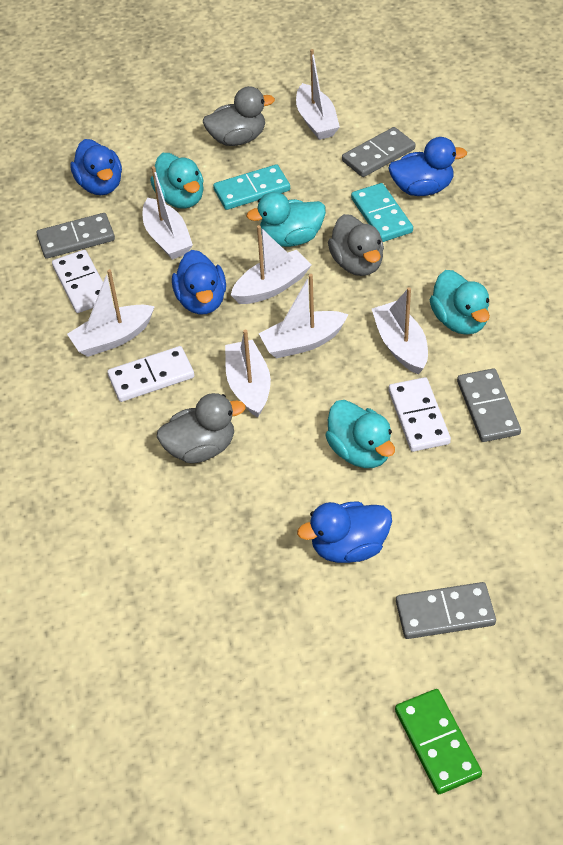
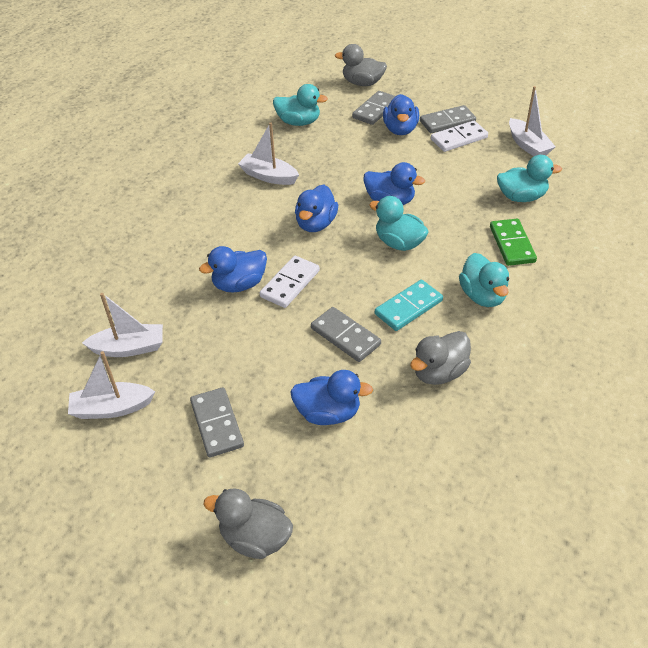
blue duck: [70,139,122,195] [172,250,226,314] [297,502,392,563] [388,137,467,196] = 4 -> [199,246,267,292] [290,370,373,425] [295,185,338,232] [363,162,425,205] [383,94,419,135] = 5
turquoise domino: [213,164,290,210] [351,183,413,242] = 2 -> [375,280,443,331] = 1
white boat: [67,269,155,357] [143,166,193,260] [225,330,271,418] [231,225,312,304] [259,274,348,359] [296,49,340,140] [372,287,428,375] = 7 -> [68,351,155,419] [82,293,163,357] [238,123,299,185] [509,86,556,156] = 4
white domino: [52,250,103,313] [107,346,194,402] [389,377,451,452] = 3 -> [260,256,320,308] [431,121,488,152] = 2

